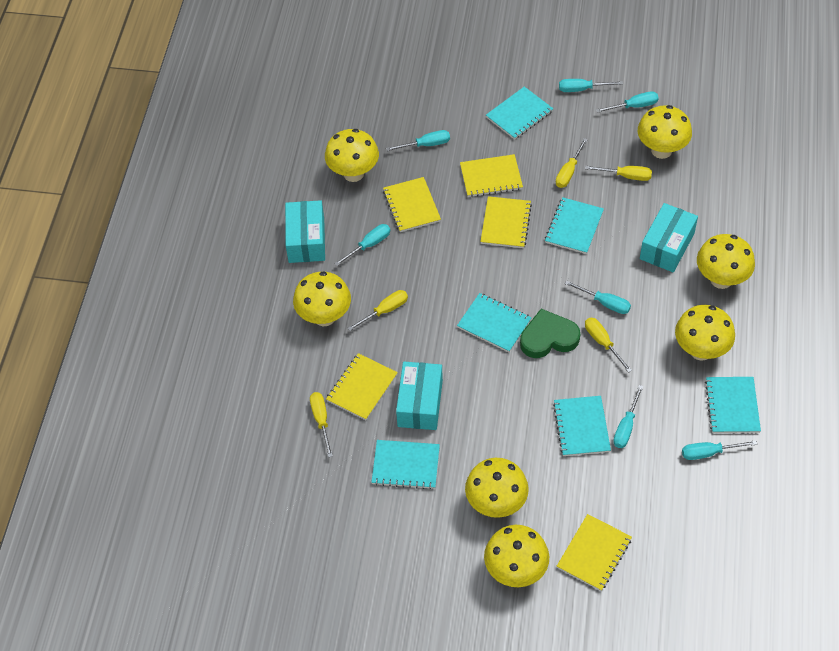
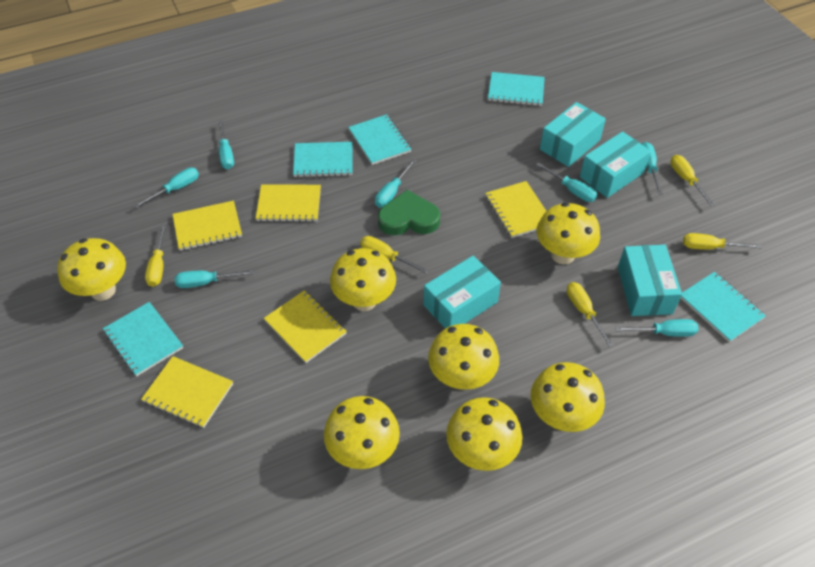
turquoise box: [285,200,325,263] [396,362,443,430] [640,203,698,272] = 3 -> [423,256,501,329] [540,102,606,167] [580,131,651,198] [618,245,682,316] = 4
turquoise notebook: [371,440,440,489] [457,293,532,352] [486,87,553,140] [545,197,604,254] [553,396,611,456] [705,377,761,433] = 6 -> [103,302,183,376] [293,142,352,177] [348,114,411,165] [488,72,545,106] [681,272,766,342] = 5

